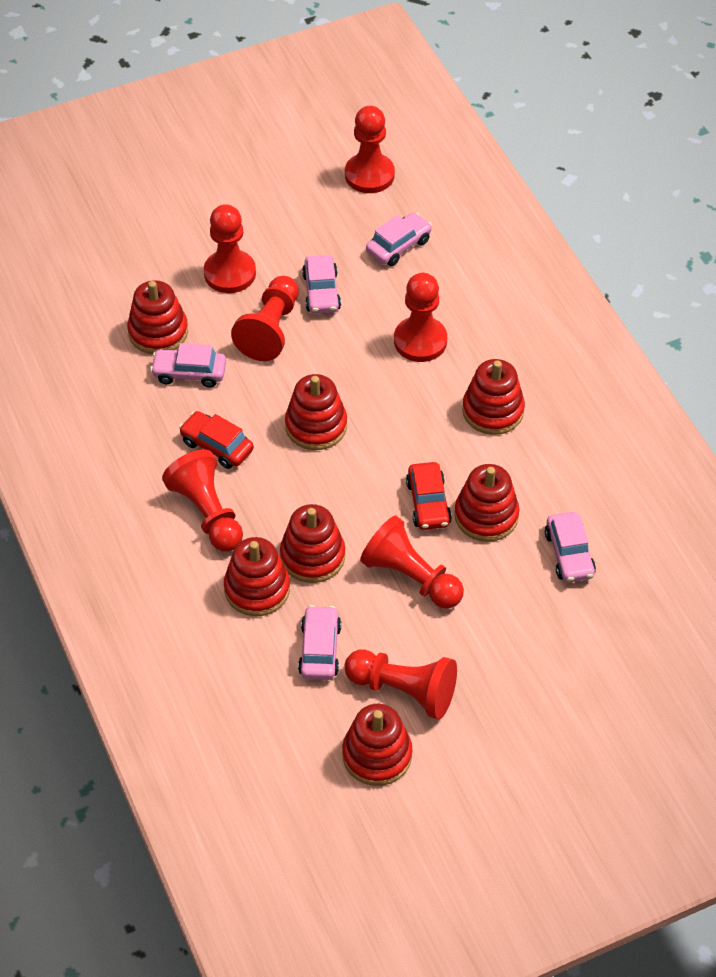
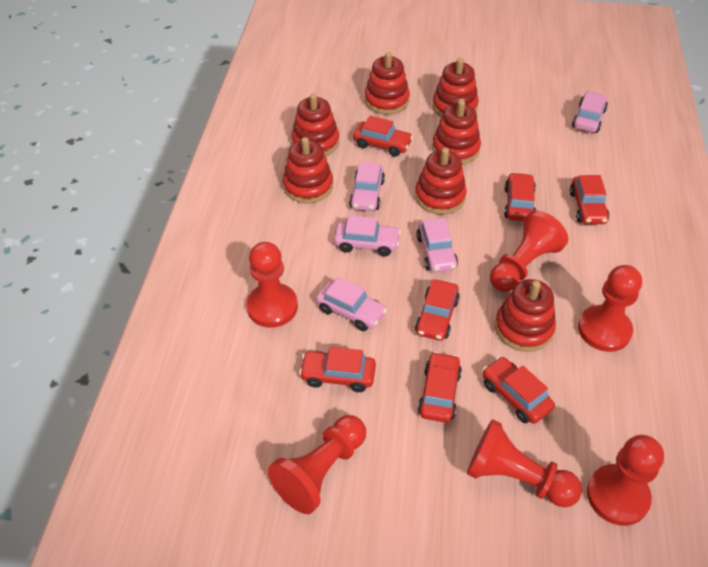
red car: [179,411,254,469] [406,462,452,530] = 2 -> [299,347,376,392] [353,116,413,157] [415,280,460,341] [418,352,462,423] [482,356,555,424] [504,172,536,221] [570,175,609,224] = 7
red pawn: [162,450,243,552] [204,204,256,293] [231,276,299,361] [344,649,457,720] [345,106,395,193] [360,516,464,608] [394,273,447,362] = 7 -> [246,242,298,327] [268,415,366,514] [467,419,582,507] [490,211,568,292] [578,265,642,352] [587,435,664,526] = 6

